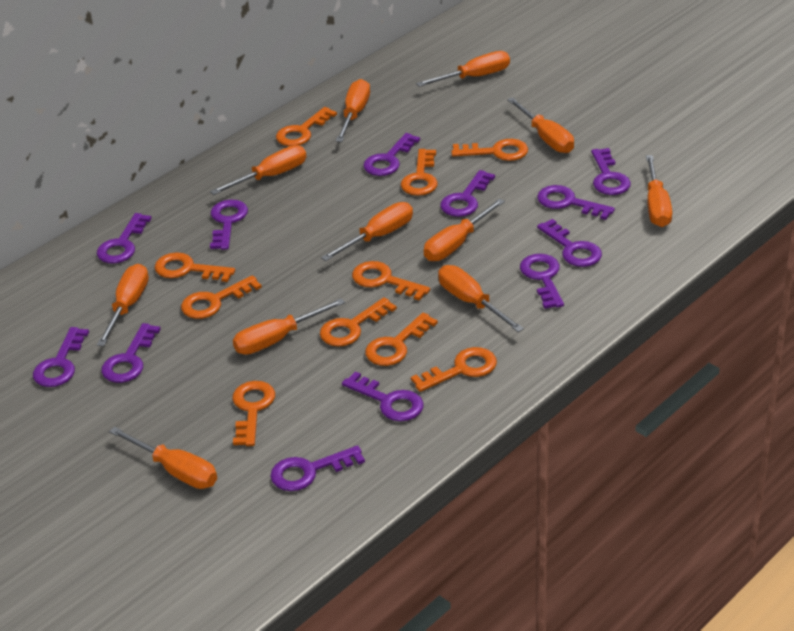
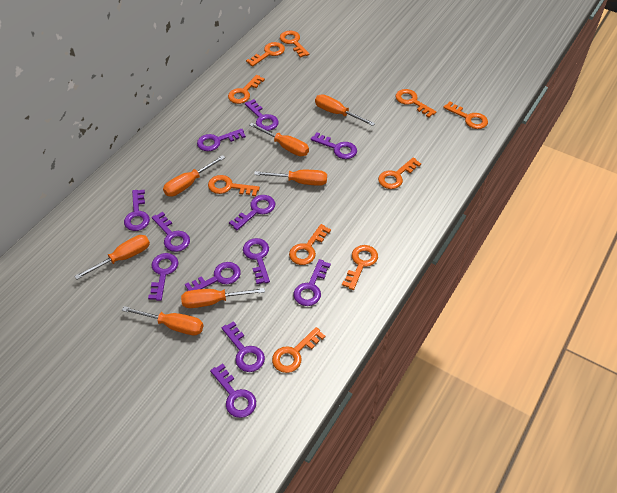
orange screwdriver: [97,264,149,346] [109,427,217,489] [210,145,306,195] [233,298,345,355] [321,202,413,261] [336,79,370,142] [416,51,510,87] [424,199,505,261] [438,265,524,332] [507,97,574,153] [646,155,672,227] = 11 -> [75,235,150,279] [122,306,203,335] [163,155,225,197] [181,288,265,308] [249,123,309,156] [254,170,327,186] [315,94,375,126] = 7

